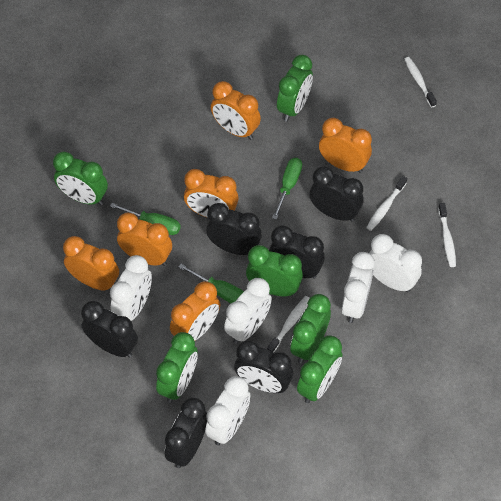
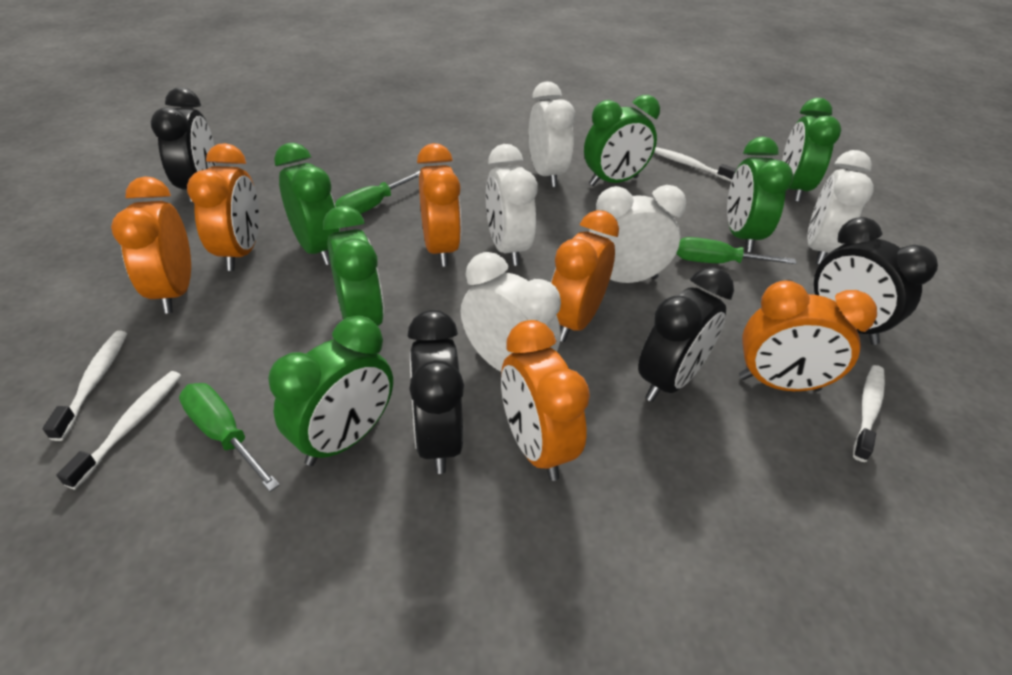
black clock: [81,301,138,358] [165,398,207,468] [206,203,262,255] [234,340,293,393] [269,225,325,279] [309,166,363,222] = 6 -> [151,88,216,202] [408,310,464,474] [638,267,734,402] [814,217,938,345] = 4

